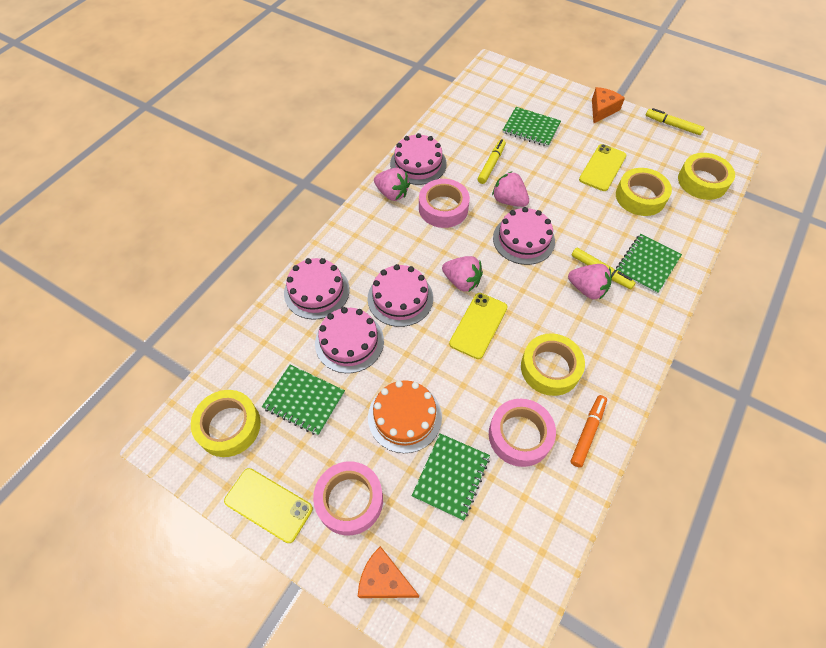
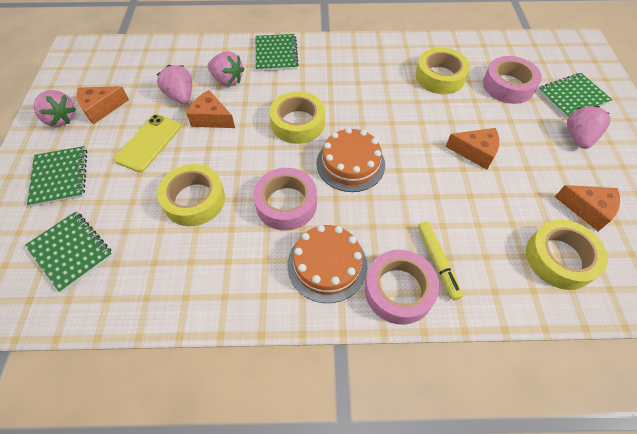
orange cake: [368,380,442,453] = 1 -> [287,225,367,303] [316,128,385,192] = 2
orange cheese: [358,546,419,598] [592,87,625,123] = 2 -> [77,86,129,124] [186,90,235,128] [446,128,499,170] [555,185,620,231] = 4
orange marker: [571,395,607,468] = 1 -> none = 0
pink cake: [284,258,350,320] [315,307,384,373] [368,264,433,327] [390,133,447,185] [493,207,555,265] = 5 -> none = 0
yellow marker: [478,139,506,184] [571,248,636,289] [646,108,704,135] = 3 -> [418,221,463,300] = 1
yellow phone: [224,468,313,543] [449,293,507,359] [579,144,627,191] = 3 -> [114,114,181,172] = 1

